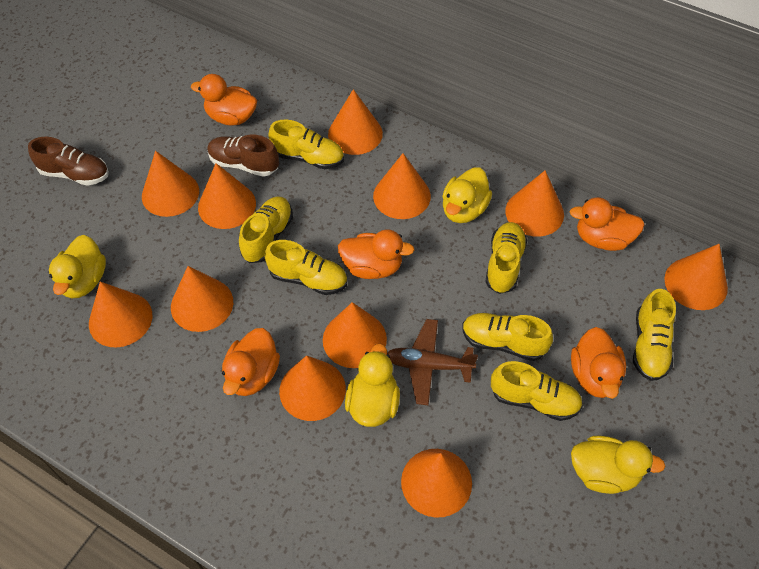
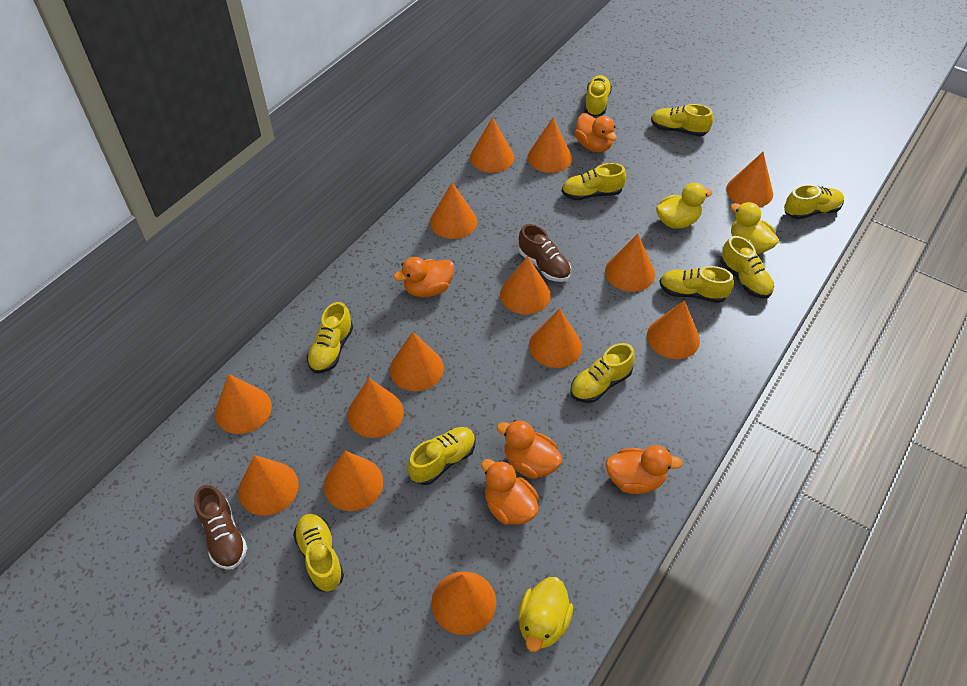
brown plane: [387,319,478,405] = 1 -> none = 0
orange cone: [89,282,152,348] [142,151,199,217] [171,266,233,332] [198,163,256,229] [279,355,346,421] [323,302,387,368] [328,89,383,155] [373,153,431,219] [401,449,472,518] [505,171,564,237] [664,244,728,310] = 11 -> [215,374,272,434] [238,455,299,516] [324,451,383,511] [347,378,404,438] [390,332,444,391] [430,182,477,239] [431,571,496,635] [470,117,514,173] [500,256,551,315] [528,118,572,173] [529,309,582,368] [605,234,655,292] [647,300,700,359] [727,152,773,207] = 14
yellow duck: [49,235,106,298] [345,343,400,427] [442,167,492,223] [571,436,665,494] = 4 -> [518,577,573,652] [656,183,712,229] [730,202,779,254] = 3
yellow shoe: [239,196,293,263] [265,240,347,295] [268,120,344,169] [462,313,553,361] [485,222,527,294] [491,361,583,421] [633,289,676,381] = 7 -> [293,514,344,592] [307,302,353,373] [408,427,476,485] [562,163,626,200] [570,343,635,403] [584,75,612,117] [651,104,713,136] [659,266,734,303] [720,236,774,299] [784,184,844,219] = 10

